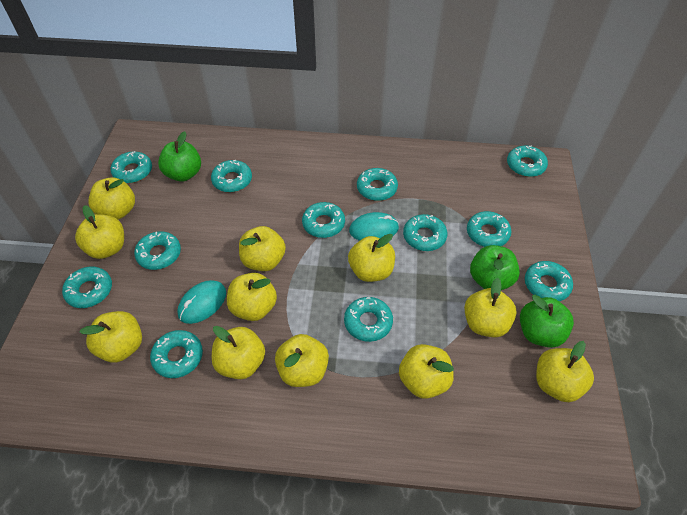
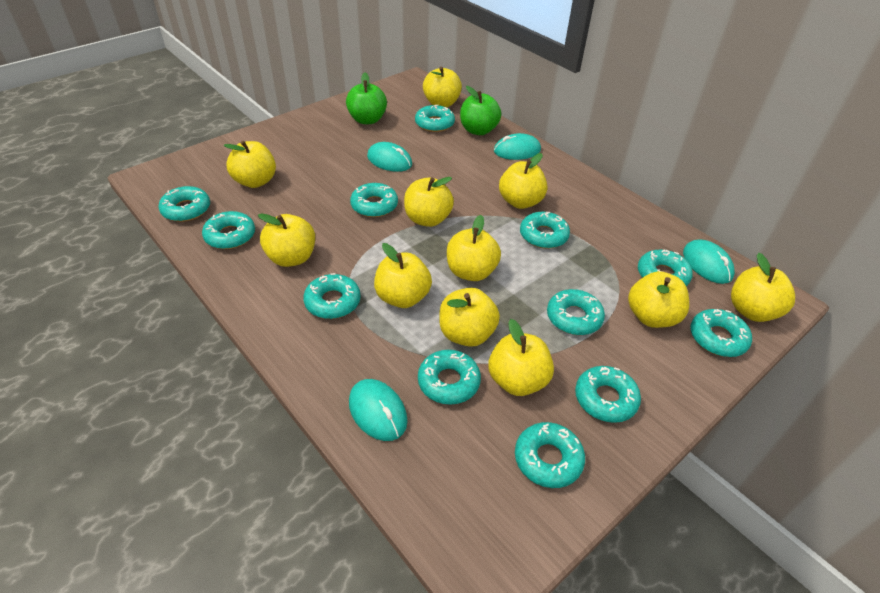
green apple: [158,131,201,182] [470,245,520,290] [520,295,574,348] = 3 -> [346,72,387,124] [460,86,501,135] = 2
turquoise mouse: [177,280,226,324] [349,212,399,241] = 2 -> [349,379,408,441] [367,142,412,172] [494,133,541,160] [683,240,735,284] = 4

